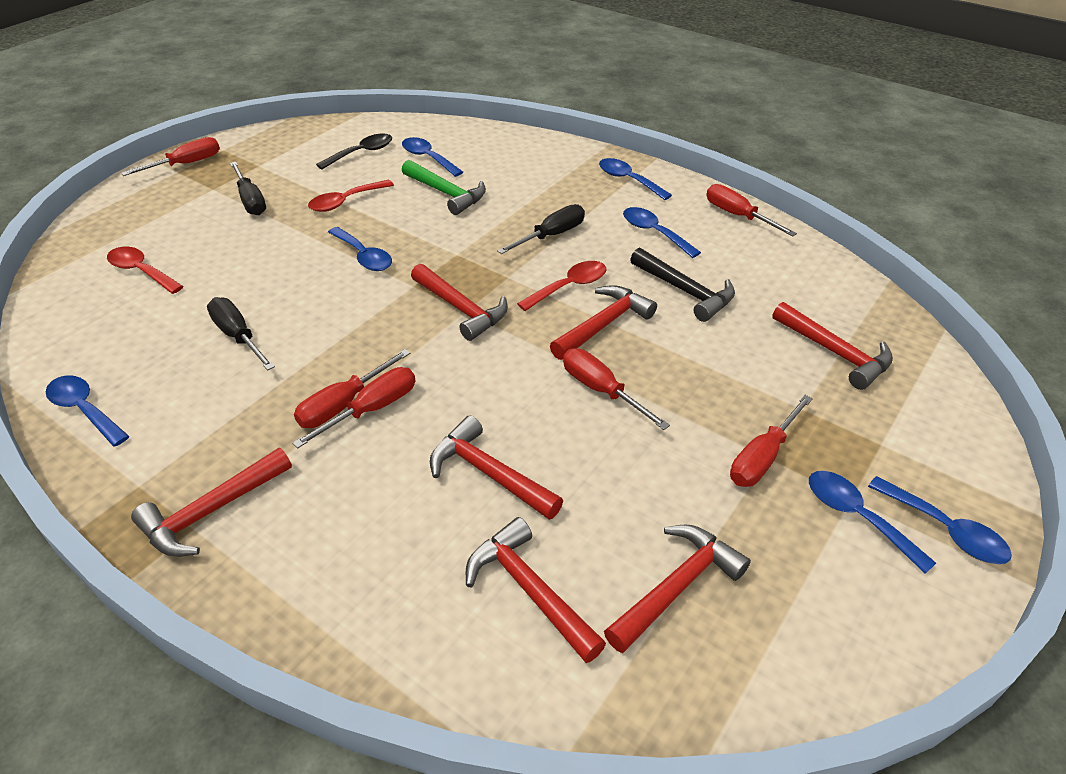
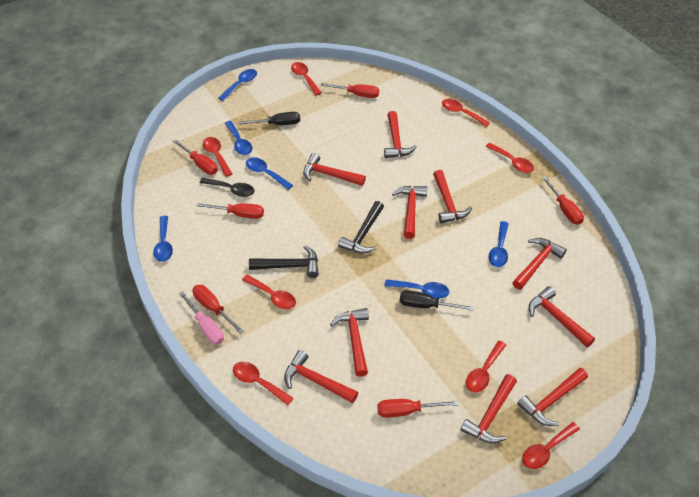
black hammer: [630,248,735,322] = 1 -> [249,246,319,278] [338,201,384,253] = 2
black screwdriver: [207,297,275,371] [230,162,266,215] [497,204,585,254] = 3 -> [239,112,300,125] [400,290,474,311] = 2
blue spoon: [46,375,129,447] [328,227,392,271] [402,137,463,177] [599,158,672,200] [623,207,701,258] [809,471,936,574] [868,476,1012,564] = 7 -> [153,216,173,262] [218,69,257,101] [225,121,252,155] [246,157,293,190] [384,279,449,298] [489,221,509,267] = 6
green hammer: [402,160,486,215] = 1 -> none = 0
pink screwdriver: none = 0 -> [179,291,224,345] = 1
red hammer: [131,448,292,557] [411,264,508,341] [430,415,563,520] [466,517,606,663] [550,285,657,360] [604,525,751,653] [773,302,893,390] = 7 -> [284,350,358,403] [303,153,366,186] [330,308,369,377] [384,111,417,158] [392,186,427,239] [433,170,472,223] [461,374,517,444] [512,238,567,290] [517,368,588,426] [529,286,595,347] = 10
red spoon: [107,247,184,294] [308,180,394,212] [517,261,606,311] = 3 -> [203,137,232,177] [233,362,294,405] [242,275,296,309] [291,62,321,95] [442,99,490,127] [466,341,506,393] [485,143,534,173] [522,422,580,469] = 8

